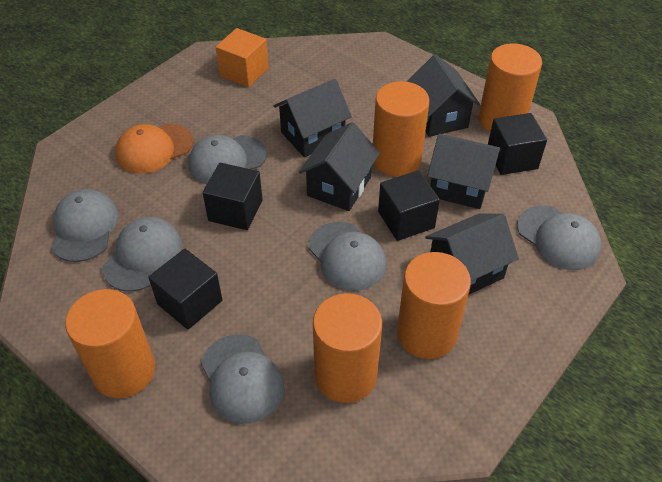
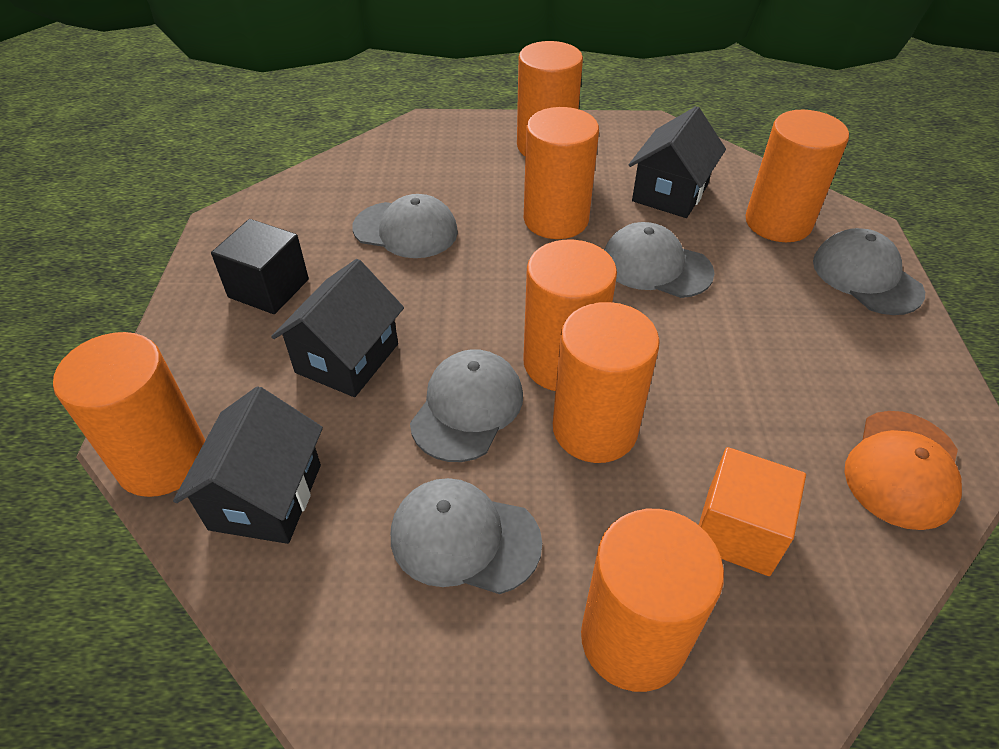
black cube: [148,249,222,329] [203,163,263,230] [378,170,440,241] [488,113,547,175] = 4 -> [211,219,309,314] = 1
black house: [273,79,352,157] [299,122,380,211] [407,55,480,137] [425,213,519,295] [427,133,500,209] = 5 -> [173,386,323,544] [271,259,404,397] [629,106,726,218] = 3
grey cap: [51,189,119,262] [102,217,182,292] [188,135,267,184] [201,334,284,424] [309,222,386,291] [517,205,601,270] = 6 -> [352,194,458,258] [391,478,542,594] [410,349,523,462] [604,222,714,298] [813,228,925,315] = 5
orange cylinder: [65,289,155,398] [313,293,382,403] [373,81,430,177] [397,252,471,359] [479,43,542,132] = 5 -> [53,332,205,497] [517,41,583,156] [523,240,617,391] [524,107,599,239] [553,302,660,463] [581,509,724,692] [745,110,849,242] = 7

